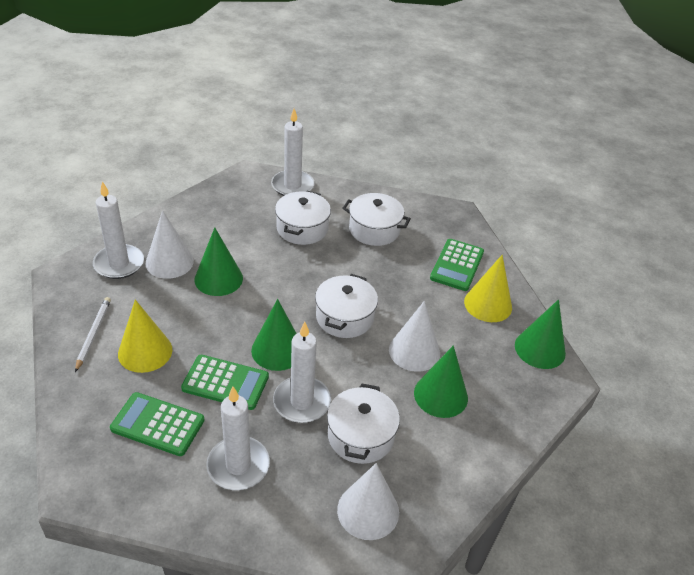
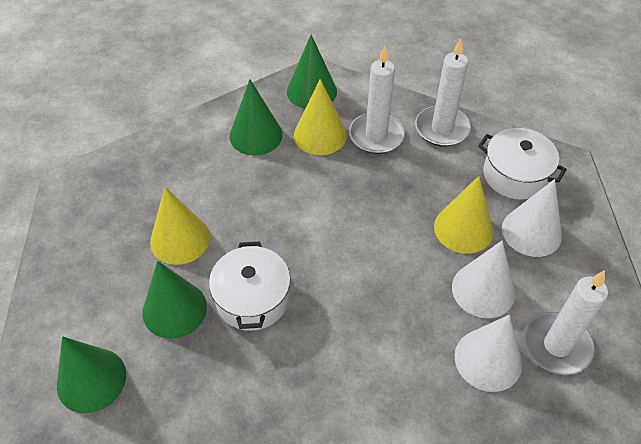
green calculator: [110,392,205,456] [181,355,269,410] [430,239,484,291] = 3 -> none = 0
white candle: [93,181,144,279] [206,387,270,490] [271,109,315,196] [273,322,331,423] = 4 -> [349,46,405,154] [415,38,471,147] [524,270,608,375] = 3
white pencil: [75,297,111,372] = 1 -> none = 0
white pot: [275,191,331,245] [315,274,378,338] [327,383,400,464] [342,193,411,246] = 4 -> [209,241,291,331] [478,128,567,200] = 2
yellow cone: [118,300,172,373] [464,255,512,322] = 2 -> [150,187,210,265] [294,79,347,155] [434,176,493,254] = 3

